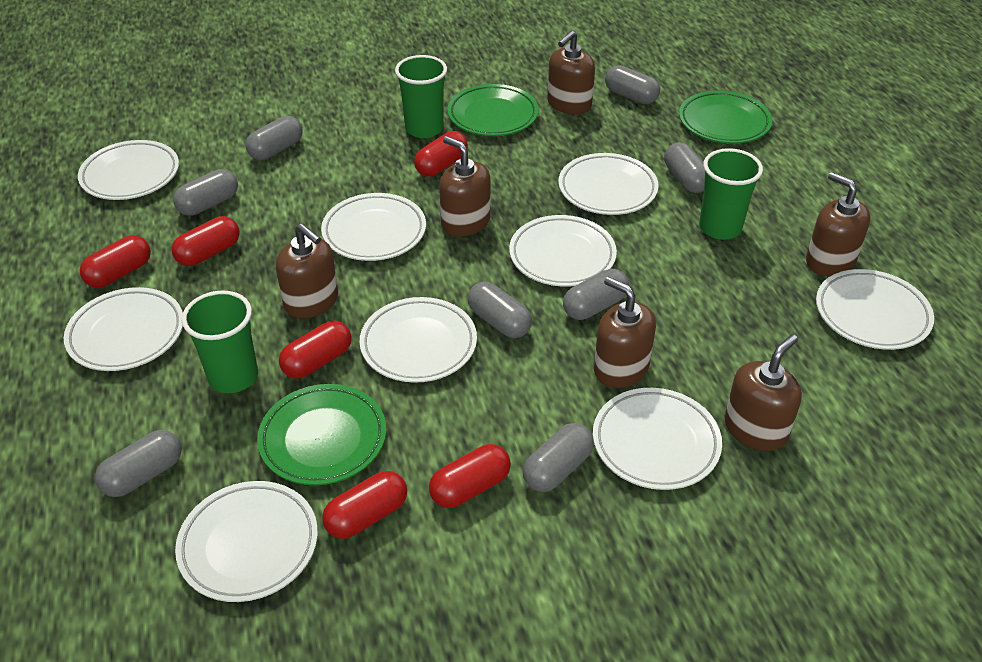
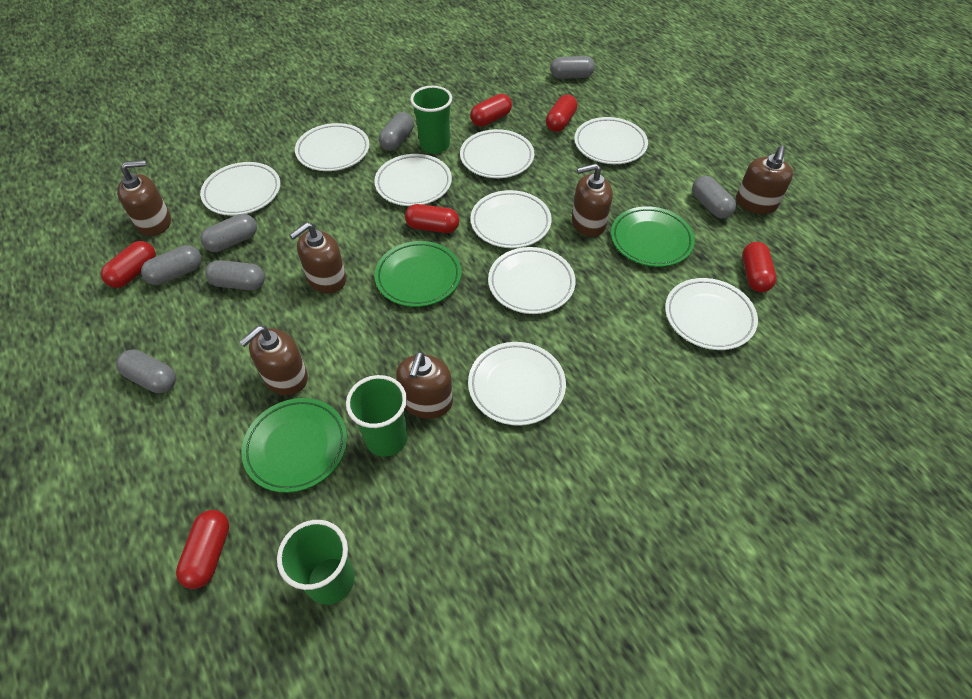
grey capsule: [95,430,182,497] [173,169,238,216] [245,116,303,160] [468,282,532,338] [523,423,594,492] [563,269,629,320] [605,65,660,104] [664,142,705,193] = 8 -> [116,349,176,393] [141,245,202,285] [201,214,257,252] [205,260,265,290] [379,112,414,151] [550,56,595,79] [692,176,736,219] = 7

